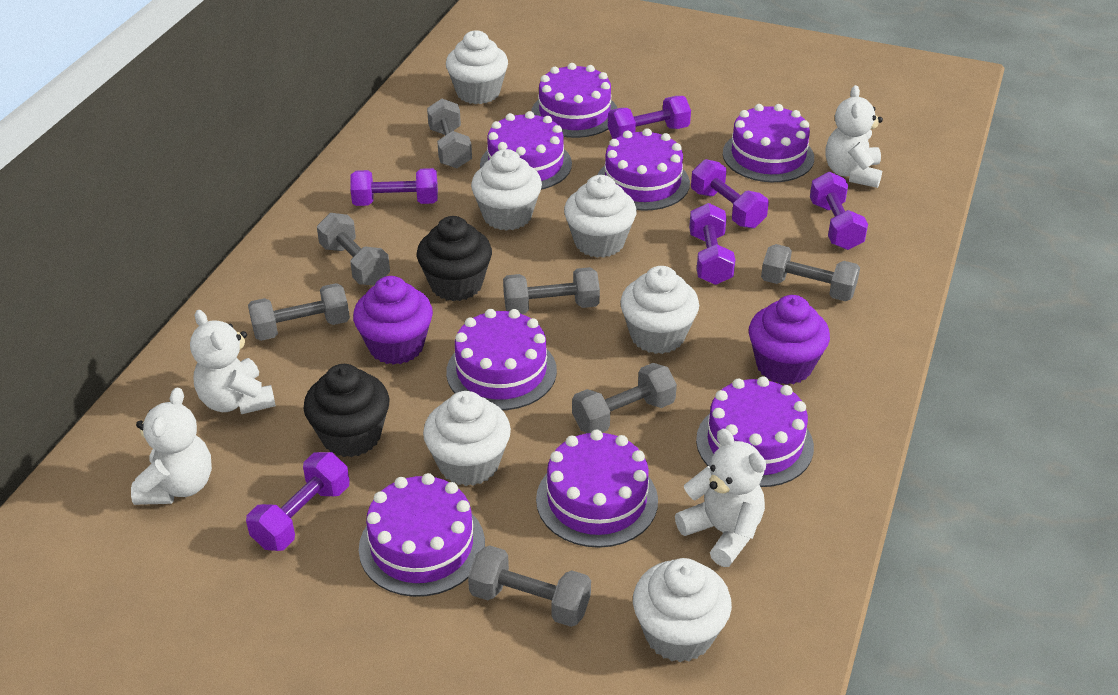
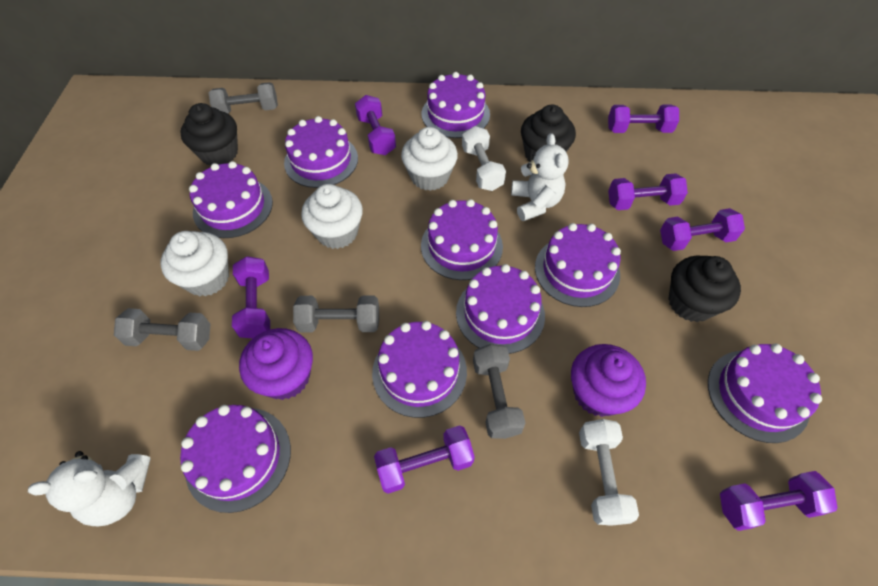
black cupcake: [303,364,389,457] [417,216,492,301] = 2 -> [180,103,238,166] [521,105,576,162] [668,256,741,322] = 3
grey dumbbell: [248,283,350,341] [317,213,390,286] [427,99,472,168] [468,545,591,627] [503,267,600,314] [572,363,677,433] [761,244,860,301] = 7 -> [114,308,211,351] [209,82,278,114] [293,295,379,333] [473,344,526,439] = 4
purple cake: [359,473,485,597] [446,309,557,410] [480,111,572,190] [531,63,617,138] [536,430,658,548] [598,128,690,211] [696,377,814,487] [723,104,814,182] = 8 -> [180,405,291,513] [189,161,273,238] [284,116,358,188] [372,321,467,418] [421,199,503,280] [422,72,490,138] [456,264,545,354] [535,223,621,307] [708,344,822,443] = 9
purple dumbbell: [246,452,349,551] [350,168,438,206] [608,96,691,139] [689,203,735,285] [691,159,769,229] [810,172,868,250] = 6 -> [232,256,270,338] [355,95,396,155] [374,425,475,494] [608,104,679,133] [608,173,688,210] [660,208,745,251] [720,471,838,531] = 7
white cupcake: [423,391,511,486] [446,30,508,104] [471,149,542,231] [564,175,636,258] [620,266,699,354] [633,558,732,663] = 6 -> [160,231,229,296] [301,184,363,249] [401,127,458,191] = 3
white dumbbell: none = 0 -> [462,126,506,191] [579,419,639,526] = 2
white teddy bear: [131,388,212,505] [190,310,276,414] [675,429,766,567] [825,85,883,188] = 4 -> [28,451,151,526] [511,133,569,221] = 2

